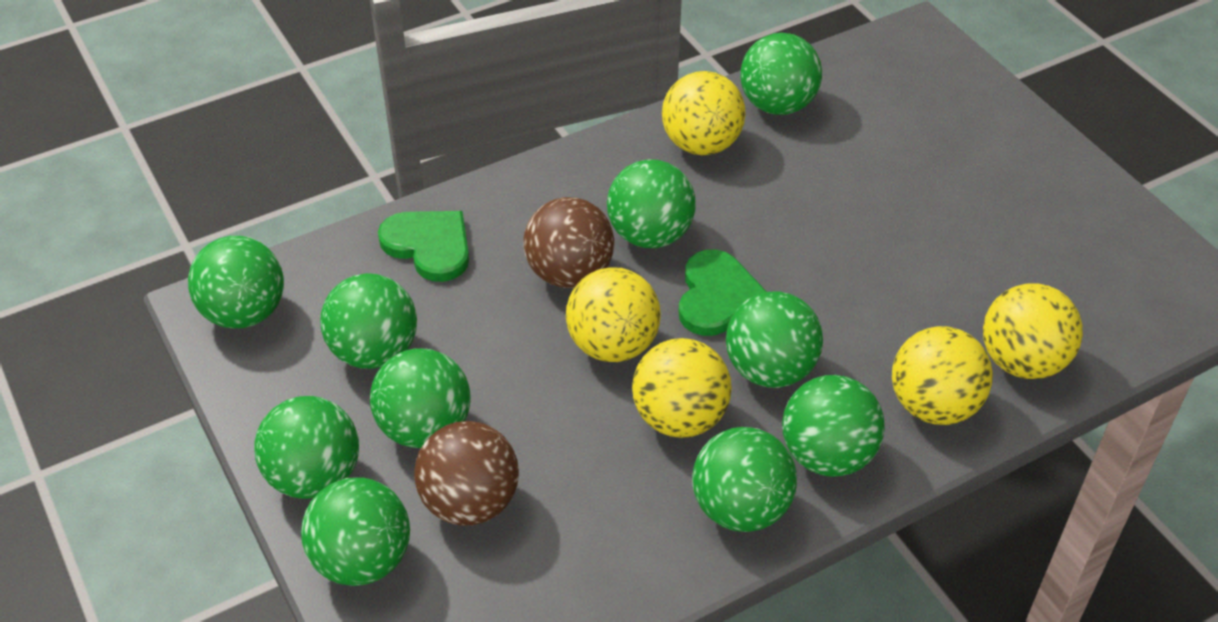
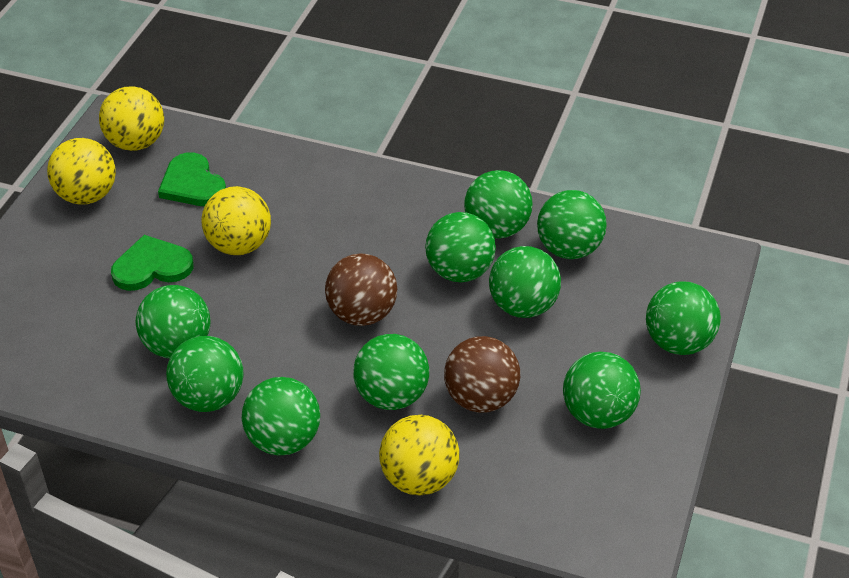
yellow ball: [566,267,661,362] [632,338,732,438] [662,71,745,155] [892,326,993,425] [983,283,1083,379] = 5 -> [47,138,116,205] [99,86,164,151] [201,186,271,255] [379,415,459,495] = 4

